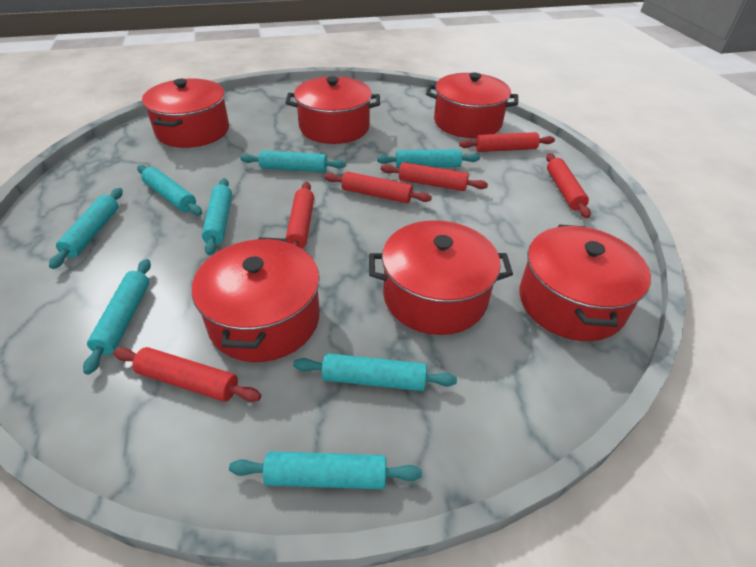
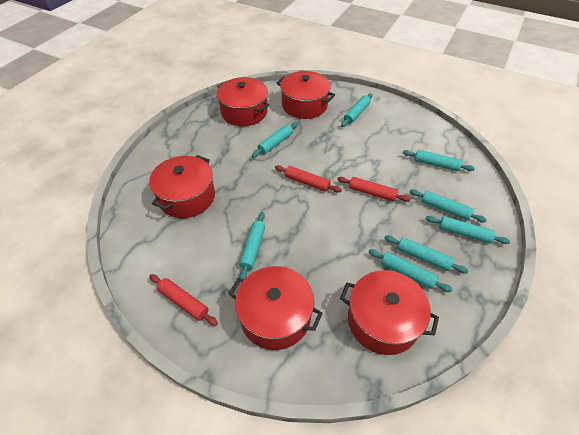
red pot: [142,78,229,148] [192,237,320,362] [285,76,380,144] [369,220,513,335] [426,73,518,138] [519,224,651,341] = 6 -> [149,155,215,218] [217,77,269,126] [228,266,323,350] [277,71,335,119] [340,270,439,355] = 5
red rolling pin: [113,347,261,402] [285,182,314,249] [324,171,432,203] [381,162,488,191] [459,132,555,152] [546,153,591,218] = 6 -> [149,274,218,326] [275,165,342,193] [337,177,411,202] = 3

